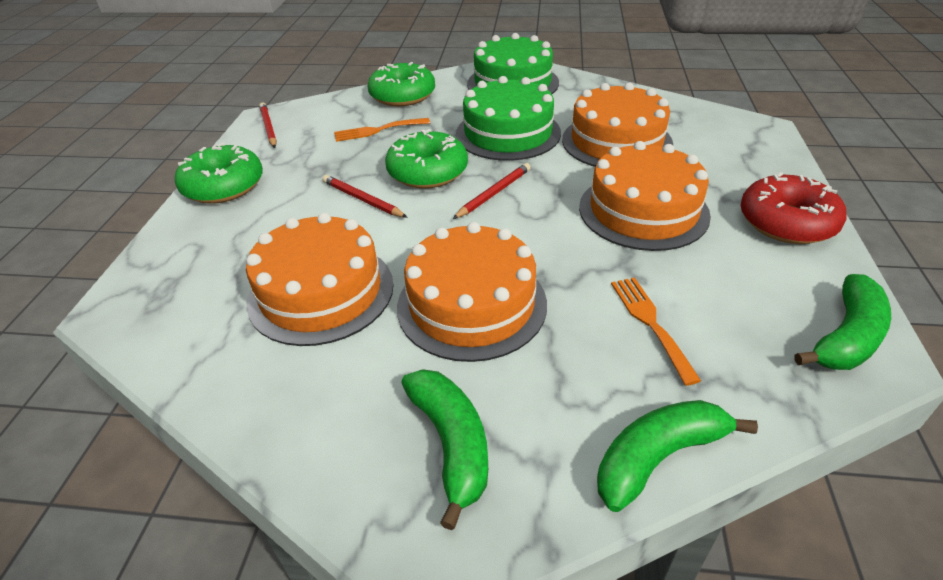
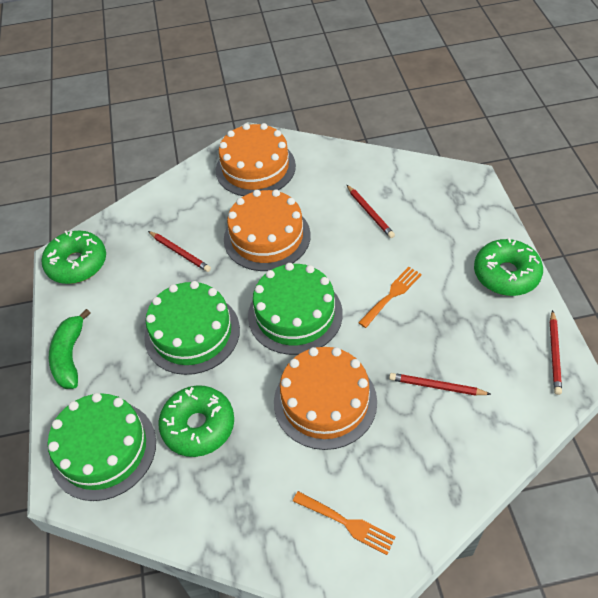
green banana: [401,369,488,530] [597,400,758,512] [795,274,891,370] = 3 -> [49,309,90,389] = 1
green cake: [456,76,561,161] [467,33,559,94] = 2 -> [48,393,156,501] [144,281,240,375] [248,263,343,355] = 3
orange cake: [246,213,394,346] [397,222,547,362] [562,83,673,167] [579,141,711,251] = 4 -> [216,123,296,196] [224,190,311,271] [274,347,377,450] = 3
red donut: [740,172,847,244] = 1 -> none = 0
red pencil: [259,103,277,148] [323,175,408,218] [453,163,531,219] = 3 -> [148,231,211,272] [347,185,395,238] [389,373,491,396] [550,310,562,395] = 4

